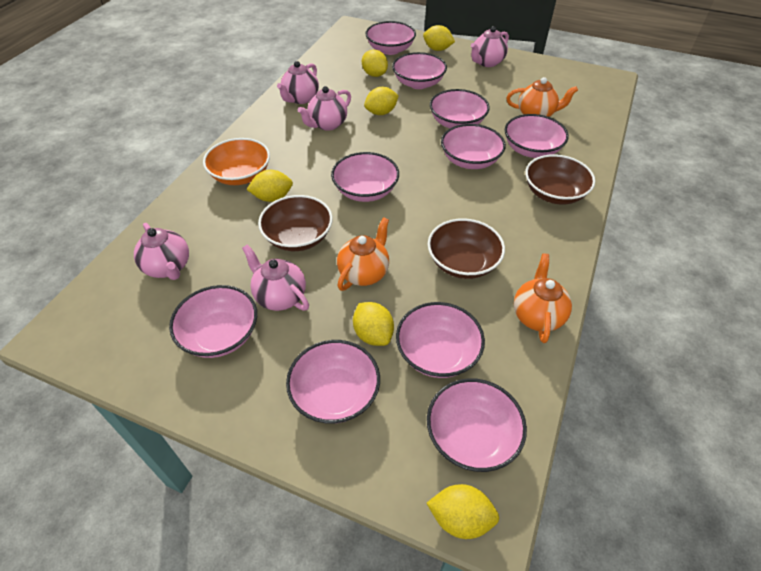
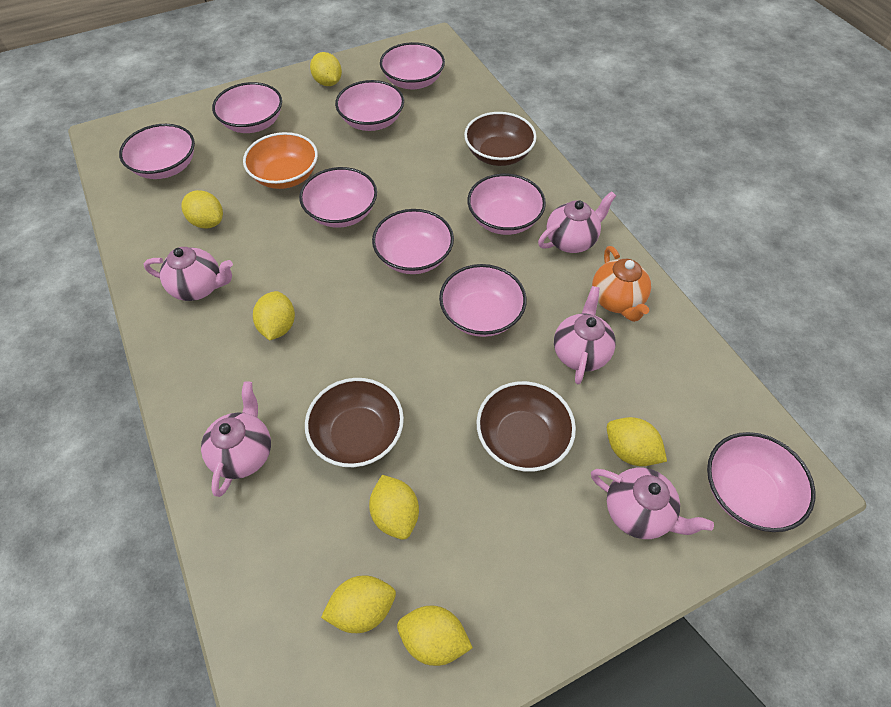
orange teapot: [337,217,389,291] [506,77,578,117] [514,254,572,343] = 3 -> [592,246,651,322] = 1
pink bowl: [169,285,257,358] [286,340,380,424] [331,152,399,202] [365,21,416,55] [392,52,447,89] [396,302,485,378] [427,378,527,472] [430,89,490,128] [441,124,506,169] [505,114,569,158] = 10 -> [119,124,195,179] [212,82,282,133] [299,167,377,228] [335,80,404,131] [372,209,454,274] [380,42,445,90] [439,264,527,337] [467,174,546,235] [707,432,815,532] = 9
yellow lemon: [246,170,293,202] [353,302,394,346] [362,49,388,77] [364,87,399,115] [423,25,455,51] [426,484,499,539] = 6 -> [181,190,223,228] [253,291,295,341] [310,52,342,86] [321,576,396,633] [369,475,419,540] [397,605,473,666] [607,417,667,466] = 7

